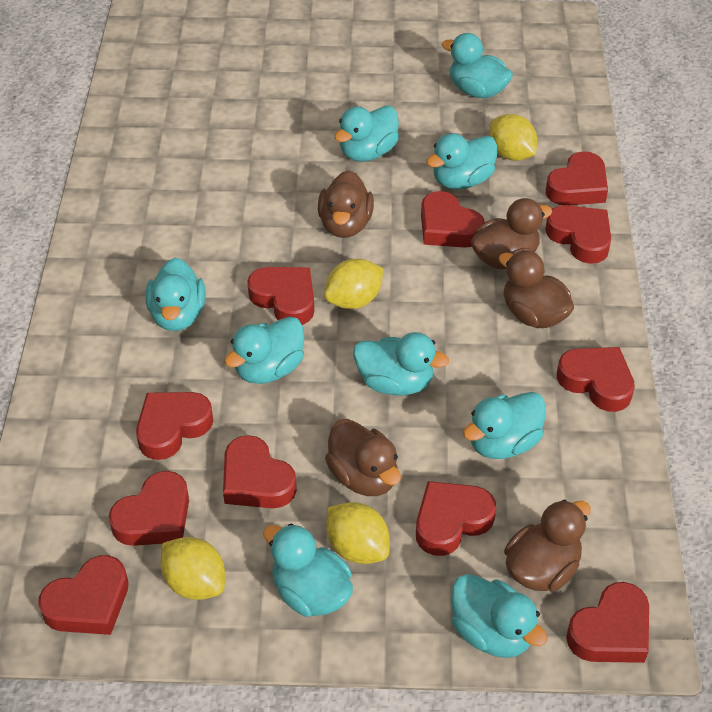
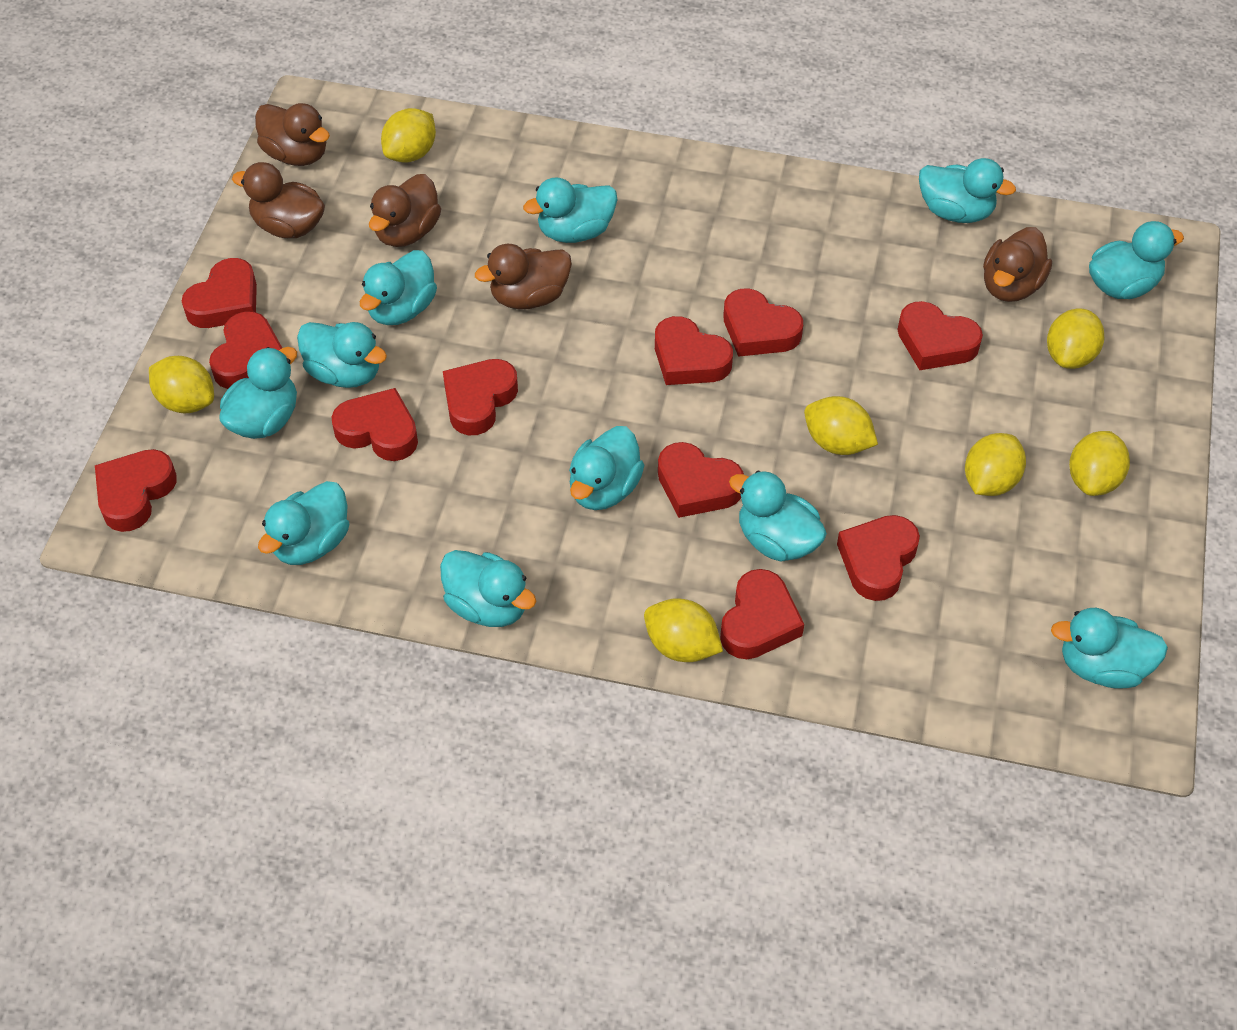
turquoise duck: [146,257,206,331] [224,317,304,384] [263,524,353,617] [334,106,399,162] [353,332,449,396] [426,133,498,189] [442,33,513,99] [451,574,547,658] [463,392,546,459] = 9 -> [220,347,297,439] [258,481,349,565] [297,322,387,388] [360,250,437,325] [440,550,536,627] [523,178,617,243] [569,426,645,510] [729,471,827,562] [919,158,1016,223] [1051,608,1168,689] [1089,221,1184,299] = 11
yellow lemon: [160,537,225,600] [324,259,384,309] [326,502,390,564] [489,114,537,161] = 4 -> [149,356,214,413] [381,108,436,163] [644,598,723,662] [804,396,878,455] [965,433,1026,496] [1047,308,1104,369] [1069,431,1130,496] = 7

